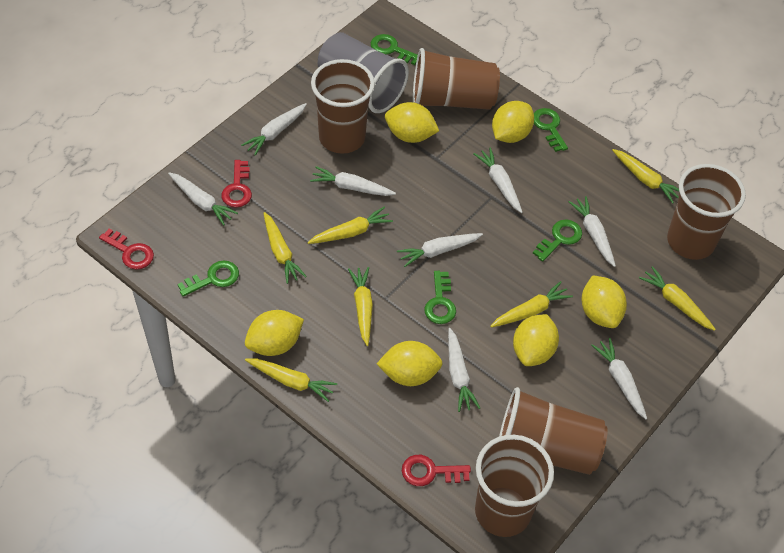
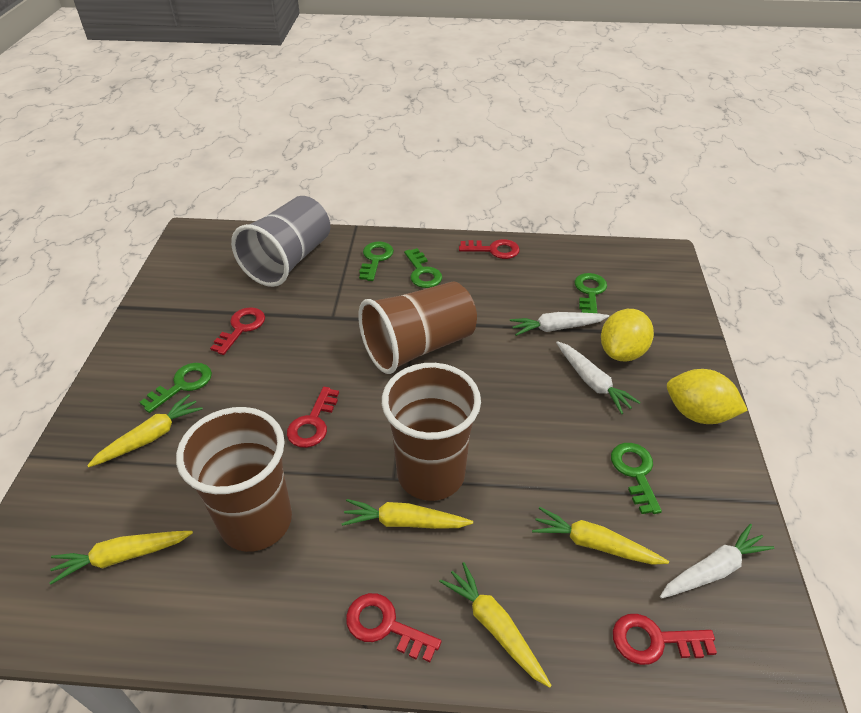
brown cup: [311,59,375,154] [413,48,500,110] [475,435,554,537] [499,387,608,475] [667,164,746,260] = 5 -> [176,407,292,552] [358,281,477,374] [382,363,481,501] = 3
red key: [99,229,154,269] [221,160,252,208] [402,455,471,486] = 3 -> [210,307,265,355] [287,387,339,448] [346,593,441,662] [459,239,520,259] [613,614,717,665] = 5
white carrot: [168,172,238,225] [241,103,307,156] [310,166,396,196] [397,233,483,267] [448,328,480,412] [474,148,522,213] [568,196,616,267] [591,338,647,419] = 8 -> [510,312,609,336] [556,341,641,414] [660,524,775,599] = 3
yellow carrot: [245,358,337,402] [264,212,307,284] [308,207,393,244] [348,267,373,346] [490,281,573,328] [612,149,679,203] [639,266,716,331] = 7 -> [50,531,193,585] [87,394,203,467] [342,499,473,529] [439,562,552,688] [532,507,669,565] = 5
yellow lemon: [245,310,304,356] [377,341,443,386] [385,102,439,143] [492,101,534,143] [513,314,559,366] [582,275,627,328] = 6 -> [601,309,654,361] [667,369,748,424] = 2

